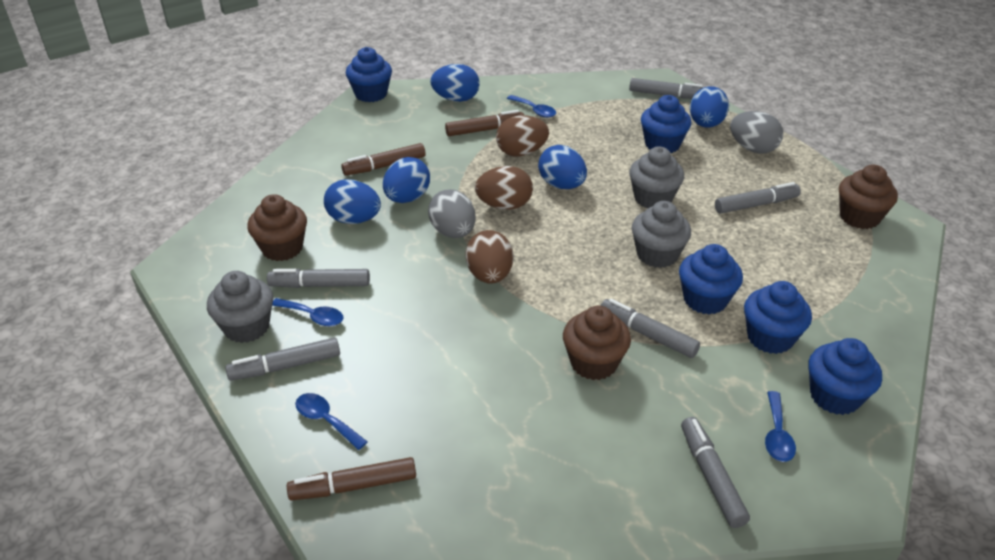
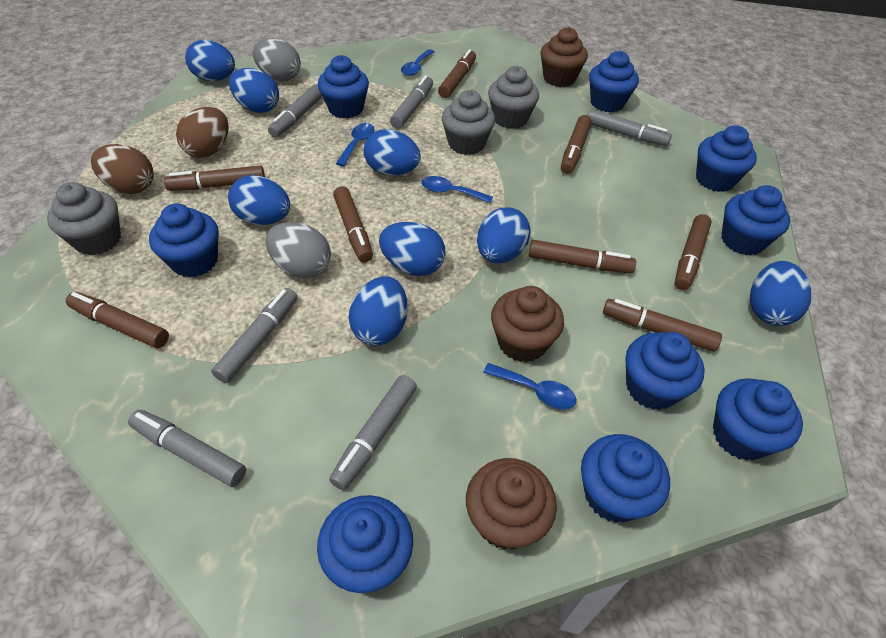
blue cupcake: [346,47,392,102] [641,95,691,153] [679,244,743,315] [744,281,812,354] [808,338,882,415] = 5 -> [149,204,219,277] [317,495,413,593] [318,55,369,119] [581,434,670,523] [589,51,639,112] [625,332,705,410] [696,125,757,192] [713,378,803,460] [722,185,790,255] = 9
blue egg: [324,179,381,224] [383,157,430,203] [430,64,480,102] [538,145,587,189] [690,86,729,128] = 5 -> [185,40,235,81] [228,175,290,225] [229,68,279,113] [349,276,408,346] [364,129,421,176] [379,222,446,276] [477,207,531,263] [750,261,812,326] = 8
brown egg: [466,230,513,284] [475,166,533,210] [496,115,549,157] = 3 -> [91,144,154,194] [176,107,229,158] = 2
brown marker: [287,457,416,501] [341,143,425,176] [445,110,524,136] = 3 -> [66,292,169,348] [164,165,265,191] [333,186,373,262] [438,49,476,98] [529,240,636,273] [561,115,592,174] [603,299,722,352] [674,214,712,290] = 8

